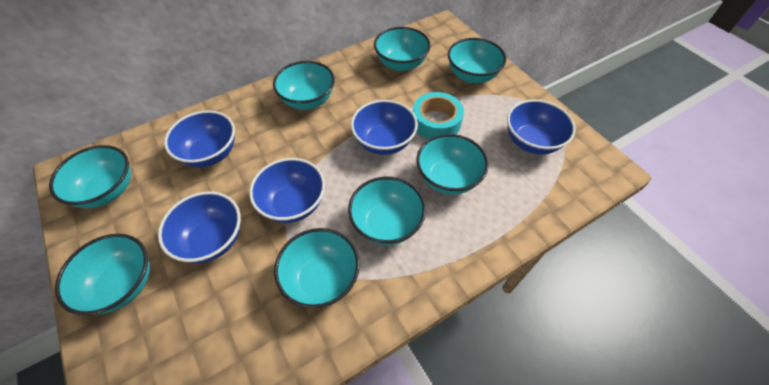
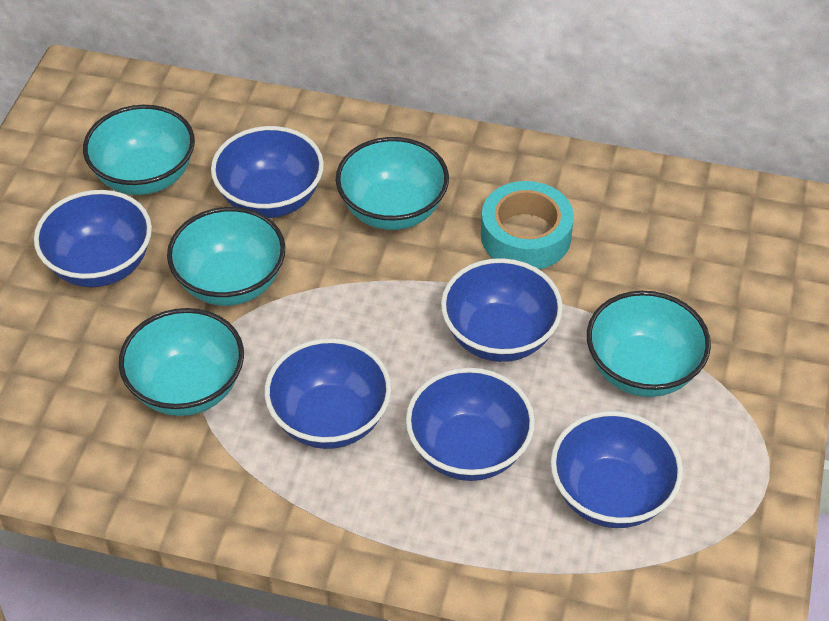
blue bowl: [158,191,241,263] [164,110,235,167] [249,158,325,223] [351,100,418,155] [507,99,576,154] = 5 -> [34,190,152,287] [211,126,324,218] [264,338,391,449] [406,368,535,481] [441,258,563,362] [551,411,683,528] = 6
turquoise bowl: [49,145,131,208] [55,234,150,315] [273,61,335,110] [274,228,360,308] [348,177,426,245] [374,27,431,71] [417,134,489,195] [448,38,506,83] = 8 -> [83,105,195,195] [119,308,244,416] [167,207,286,306] [336,137,449,230] [587,291,711,397] = 5

